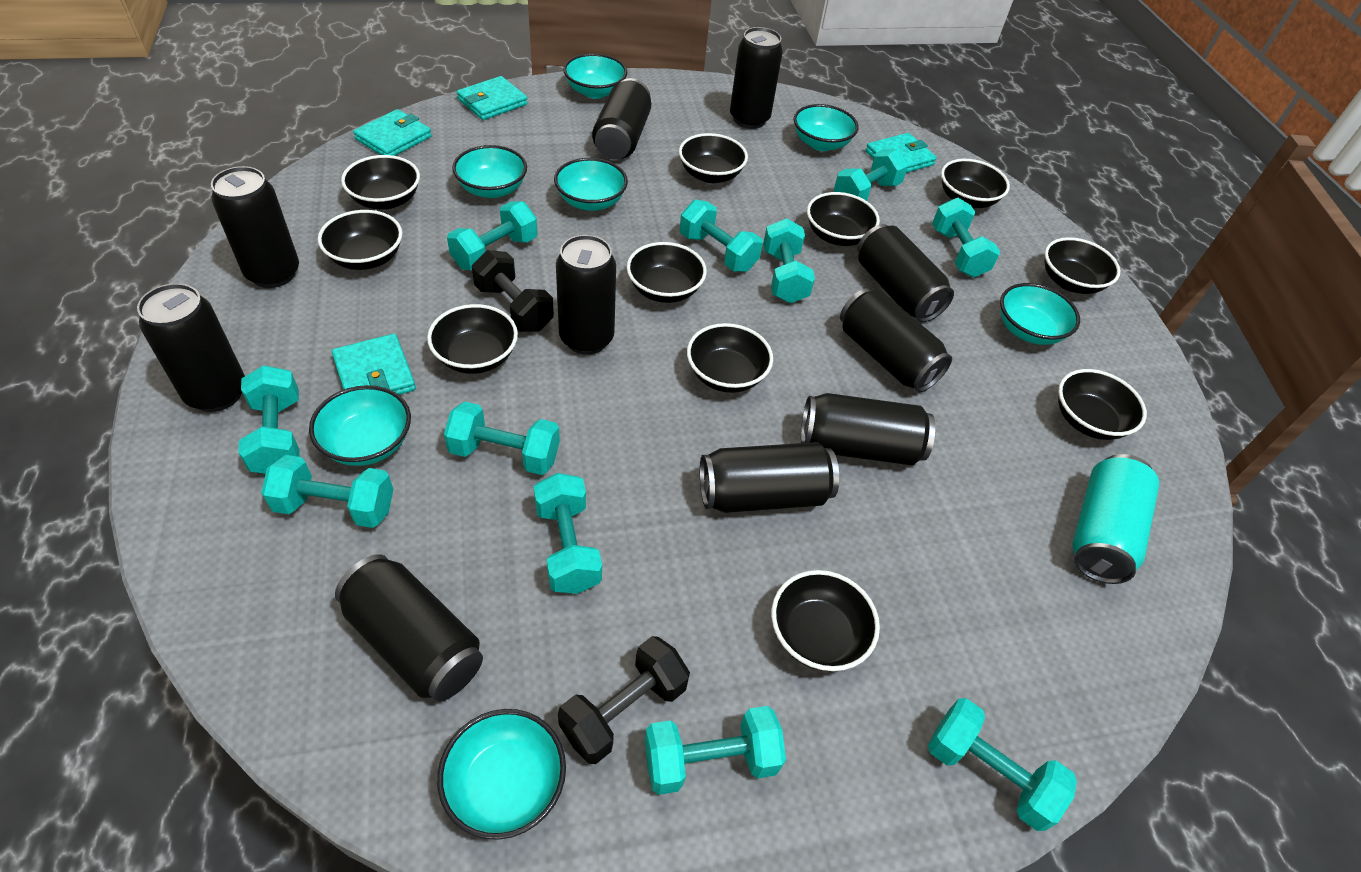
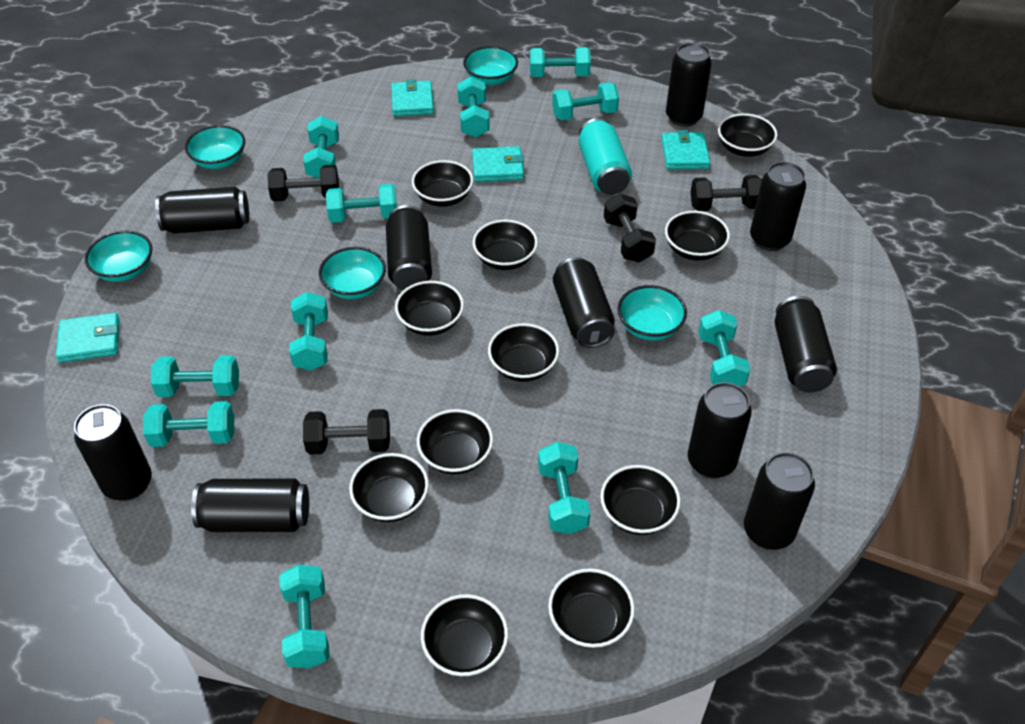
black dumbbell: [472,250,554,332] [558,636,690,764] = 2 -> [268,165,339,202] [303,409,390,455] [604,194,656,263] [691,175,762,211] = 4
turquoise bowl: [309,385,411,466] [437,709,566,840] [452,145,527,198] [554,158,628,211] [563,53,627,99] [794,104,859,151] [1000,283,1080,345] = 7 -> [85,230,152,282] [185,125,245,169] [319,247,386,299] [463,46,518,85] [617,285,687,341] = 5

